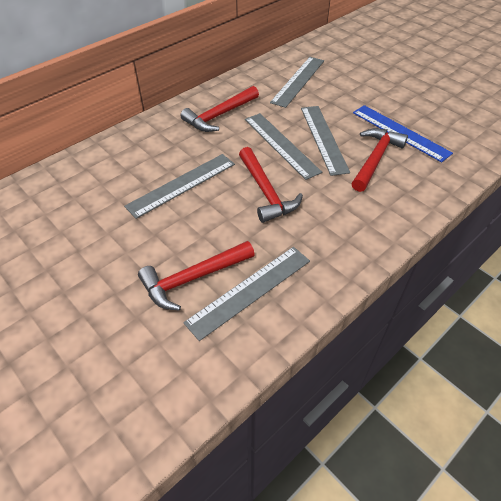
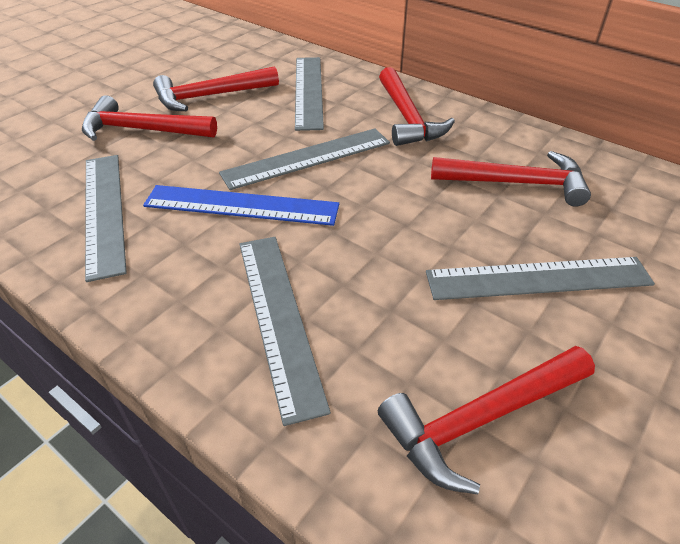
red hammer: [138,241,255,311] [181,86,259,132] [239,147,303,223] [352,128,408,192] = 4 -> [82,95,217,141] [153,66,279,111] [378,346,595,494] [379,67,455,146] [431,151,591,207] = 5

